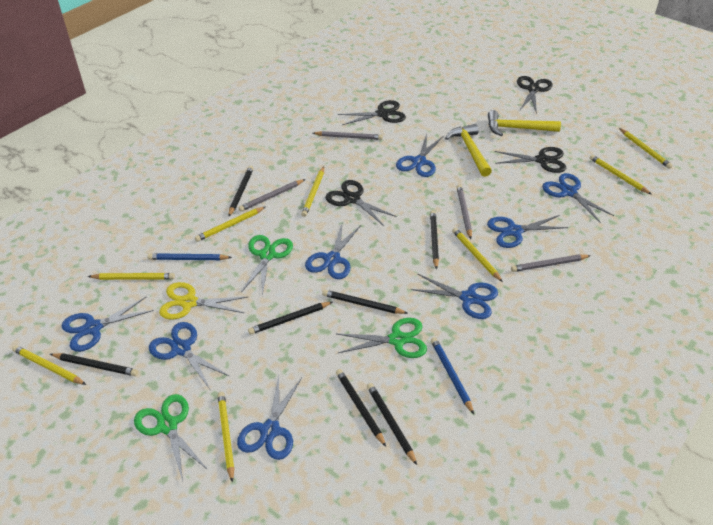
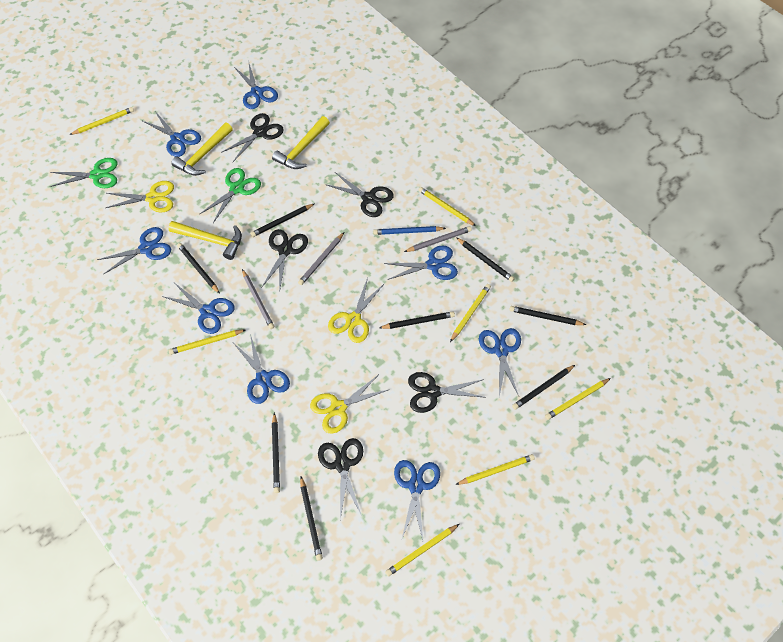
black pencil: [50,353,138,376] [228,166,254,216] [248,302,332,335] [322,290,408,314] [336,369,386,447] [367,383,417,465] [430,210,439,269] = 7 -> [177,243,220,294] [250,204,314,237] [272,413,280,493] [300,476,323,561] [379,311,455,329] [456,237,515,282] [509,306,586,325] [512,365,575,410] = 8
black scissors: [325,180,397,226] [338,100,406,125] [494,147,566,173] [517,76,553,114] = 4 -> [221,113,284,162] [261,229,308,291] [318,438,363,519] [325,172,394,217] [408,372,487,413] = 5
blue pencil: [147,253,232,260] [431,337,474,414] = 2 -> [373,226,446,235] = 1
green scissors: [134,394,208,481] [241,235,293,296] [337,318,427,358] = 3 -> [50,158,118,188] [200,168,261,223] = 2
grey pencil: [238,179,305,212] [313,131,383,140] [457,185,472,239] [511,255,591,272] = 4 -> [242,269,274,329] [298,232,344,285] [404,226,472,252] = 3
yellow hammer: [445,124,492,177] [488,110,561,136] = 2 -> [168,221,242,260] [171,122,233,176] [272,116,330,169] = 3
yellow pencil: [12,345,86,385] [88,273,175,280] [195,207,265,242] [217,392,234,483] [301,166,324,217] [452,228,503,282] [590,155,651,194] [619,128,672,169] = 8 -> [69,107,134,135] [169,330,245,355] [385,524,459,577] [419,187,476,226] [450,284,491,342] [455,454,535,485] [545,378,611,420] = 7
yellow scissors: [159,282,248,320] = 1 -> [106,181,174,212] [310,375,388,434] [328,277,385,343] = 3

